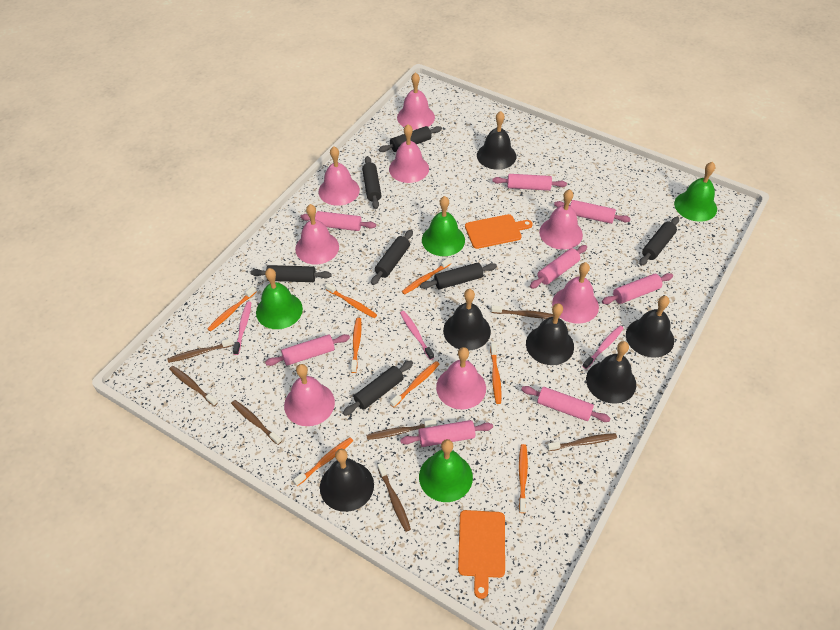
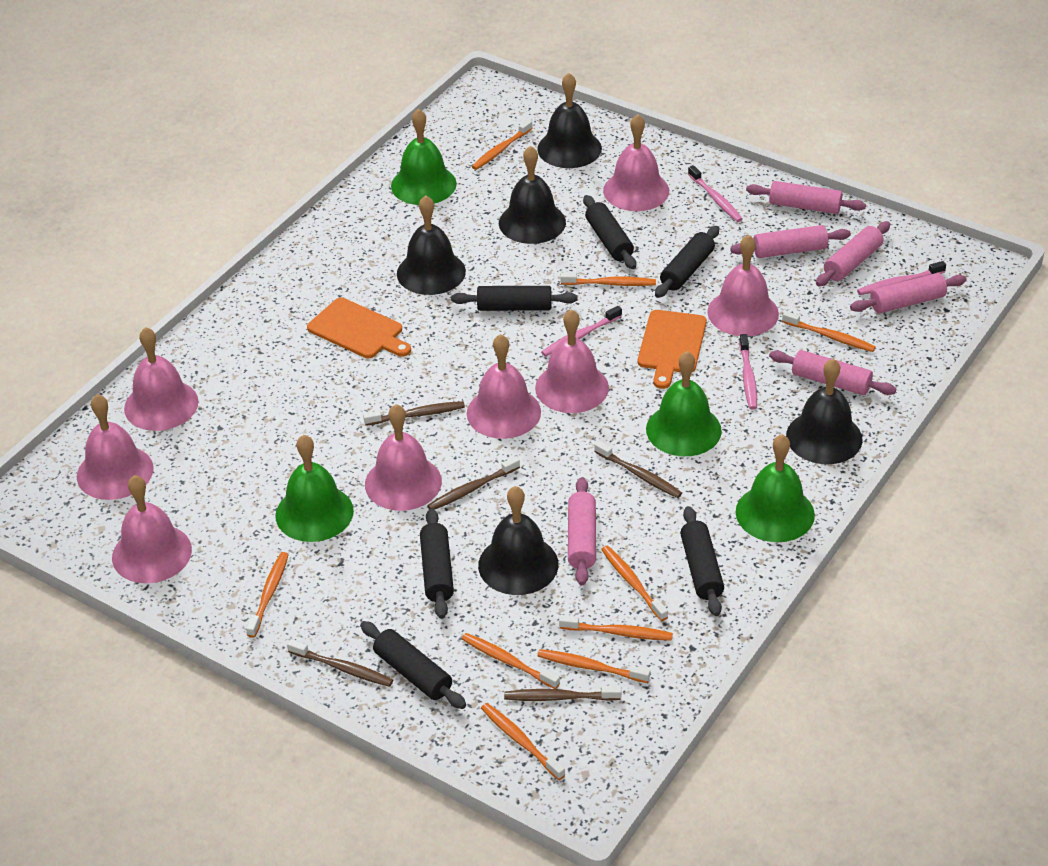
black bell: [320,449,374,512] [443,289,491,350] [477,111,516,170] [526,303,574,365] [586,341,636,404] [626,296,674,358] = 6 -> [397,195,466,295] [478,486,558,595] [499,146,566,244] [537,73,602,168] [786,359,863,464] = 5
black rolling pin: [250,265,332,282] [343,360,413,416] [362,156,381,209] [371,230,413,285] [379,126,442,152] [420,263,497,289] [639,217,679,266] = 7 -> [360,621,466,709] [420,508,454,619] [451,286,578,311] [583,195,636,269] [655,226,719,298] [680,506,724,616] = 6
brown toothbrush: [167,338,234,363] [169,366,218,406] [231,400,282,445] [366,419,437,440] [377,463,411,532] [491,305,553,319] [547,433,617,451] = 7 -> [287,639,393,687] [363,401,465,426] [427,456,520,510] [504,686,621,701] [594,441,682,498] = 5
orange toothbrush: [207,286,256,332] [293,437,353,486] [325,283,377,318] [351,318,362,373] [390,361,440,407] [402,258,451,295] [490,343,502,404] [519,444,528,513] = 8 -> [246,552,289,638] [461,633,560,689] [472,119,533,170] [481,703,565,780] [537,649,650,683] [559,615,673,641] [560,273,656,286] [601,546,668,621] [782,311,876,352] = 9
pink rolling pin: [265,334,350,366] [301,211,376,231] [400,420,493,447] [492,174,567,191] [521,386,611,422] [530,245,587,289] [554,200,631,224] [602,273,673,304] = 8 -> [568,477,596,585] [730,225,851,258] [746,181,866,214] [769,350,896,395] [816,221,890,286] [850,273,967,313] = 6
pink toothbrush: [233,301,252,355] [400,311,434,360] [582,326,624,369] = 3 -> [541,306,622,357] [688,165,743,222] [739,334,757,410] [857,261,946,295] = 4

